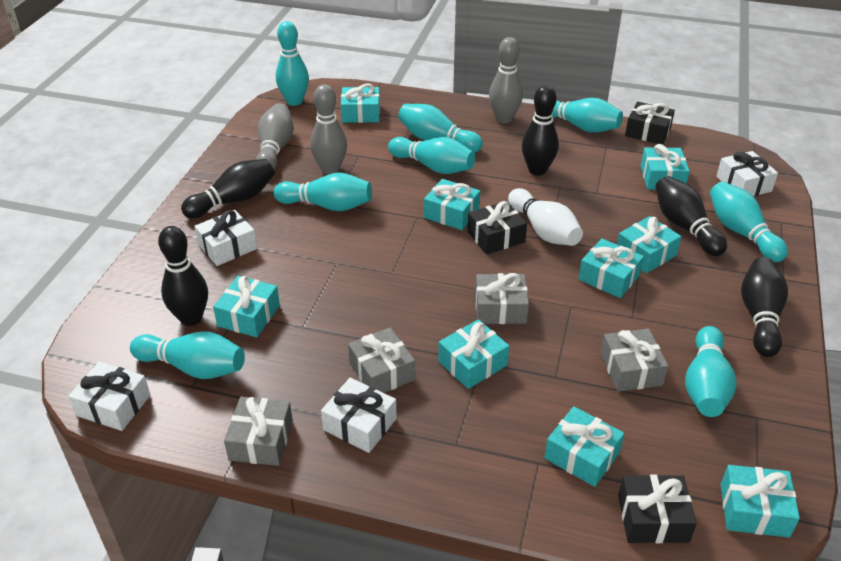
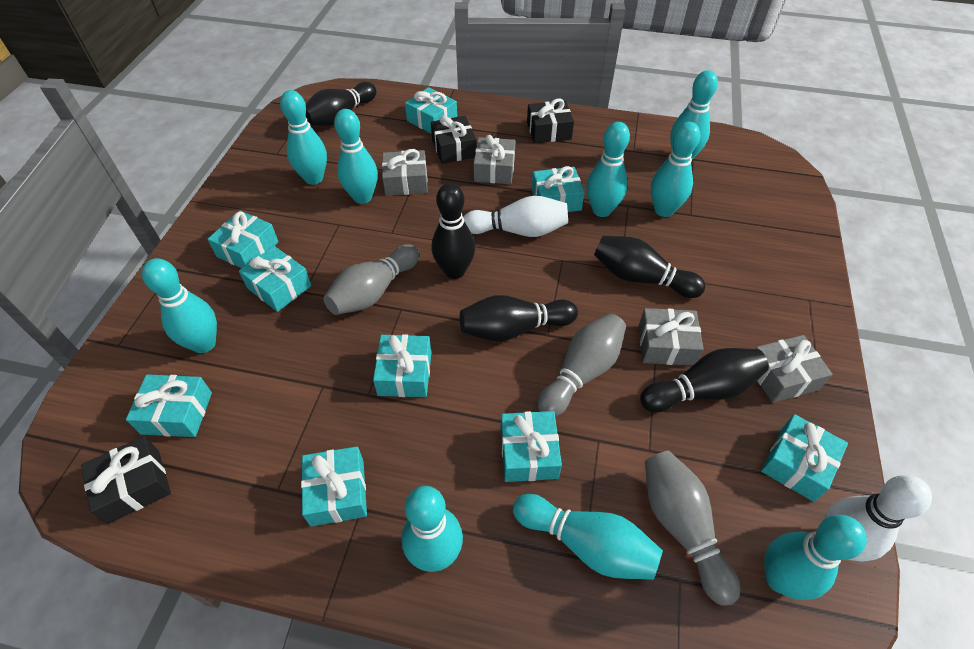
turquoise bowling pin: [130,331,245,379] [274,172,372,211] [276,21,309,106] [388,137,475,174] [398,104,483,152] [552,98,623,133] [685,326,737,417] [710,182,788,262] = 8 -> [142,258,217,353] [280,90,327,185] [334,109,378,204] [402,486,463,572] [513,494,663,580] [586,122,630,217] [651,122,700,217] [670,70,718,159] [764,515,867,600] = 9
white bowling pin: [508,188,583,246] = 1 -> [463,196,568,237] [824,475,932,562] = 2
white gift: [68,362,150,431] [194,210,257,266] [321,378,397,453] [716,151,778,196] = 4 -> none = 0

